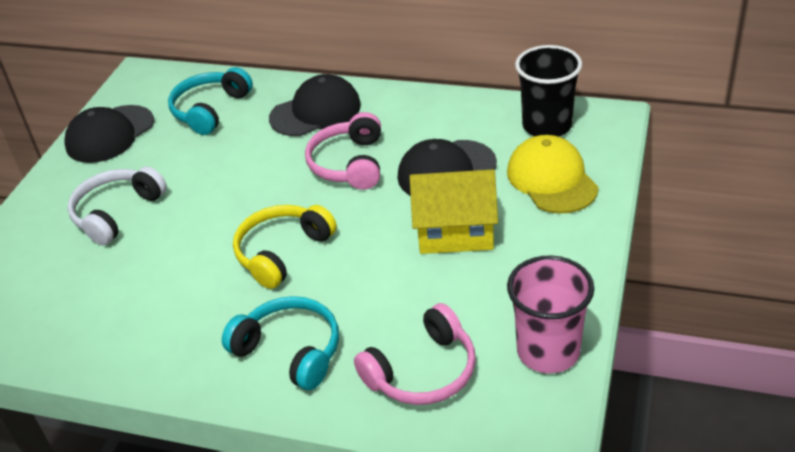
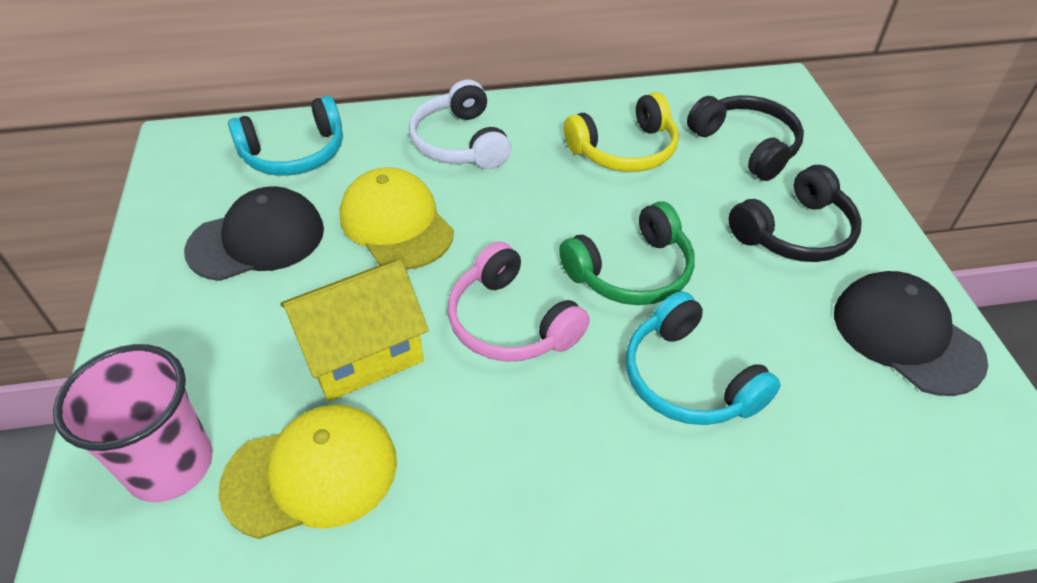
black cap: [65,105,154,163] [269,74,361,136] [398,139,497,196] = 3 -> [184,186,324,281] [834,271,988,396] = 2
black cup: [515,45,582,137] = 1 -> none = 0
black headphones: none = 0 -> [687,95,804,181] [728,165,862,262] = 2
green headphones: none = 0 -> [559,201,695,305] = 1
pink headphones: [305,112,381,190] [354,303,476,405] = 2 -> [448,242,590,362] = 1
yellow cap: [507,135,599,214] = 1 -> [218,405,397,539] [339,167,454,270] = 2

